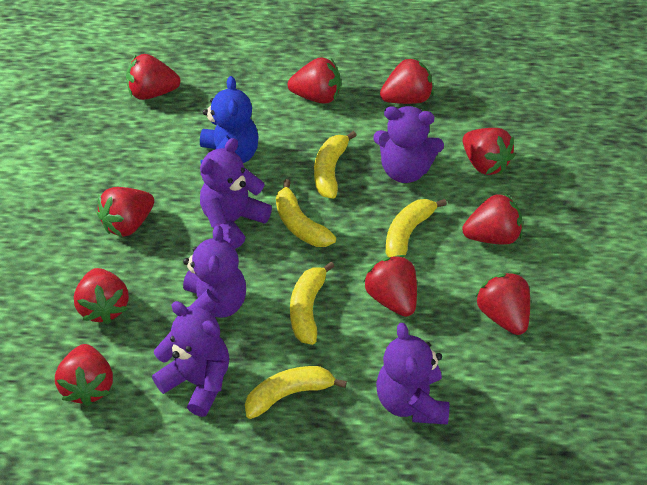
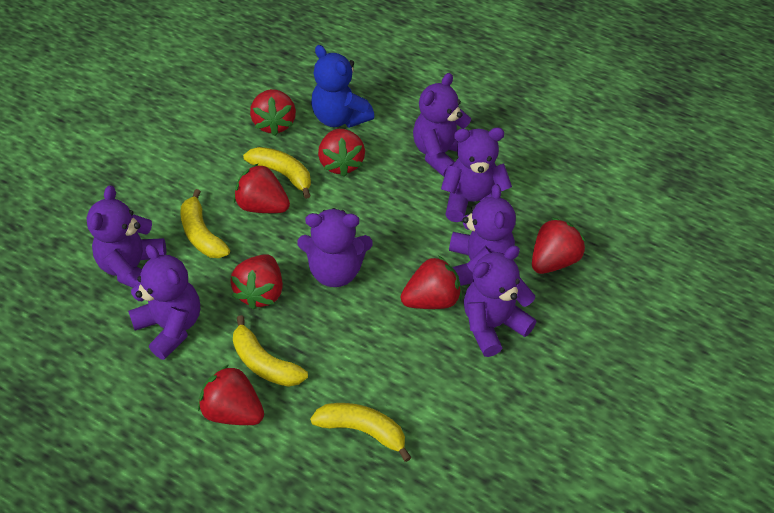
purple teddy bear: [152,301,229,417] [183,225,246,318] [200,138,272,249] [373,106,444,183] [376,323,449,425] = 5 -> [86,185,166,288] [128,244,200,360] [298,208,372,287] [413,73,471,177] [441,127,512,222] [449,184,516,286] [464,246,536,357] = 7
red strawberry: [55,344,113,406] [74,268,129,324] [97,187,154,237] [126,54,181,100] [288,57,341,104] [364,255,417,317] [380,58,434,104] [462,193,523,245] [463,128,515,175] [475,272,530,335] = 10 -> [198,365,264,425] [231,254,283,310] [234,164,290,213] [250,89,296,136] [318,129,365,177] [401,256,462,309] [532,217,586,274] = 7
yellow banana: [245,366,347,419] [276,179,336,247] [290,262,335,345] [314,131,357,199] [386,199,447,258] = 5 -> [180,189,230,258] [233,315,308,387] [243,147,311,199] [310,403,412,462] = 4

